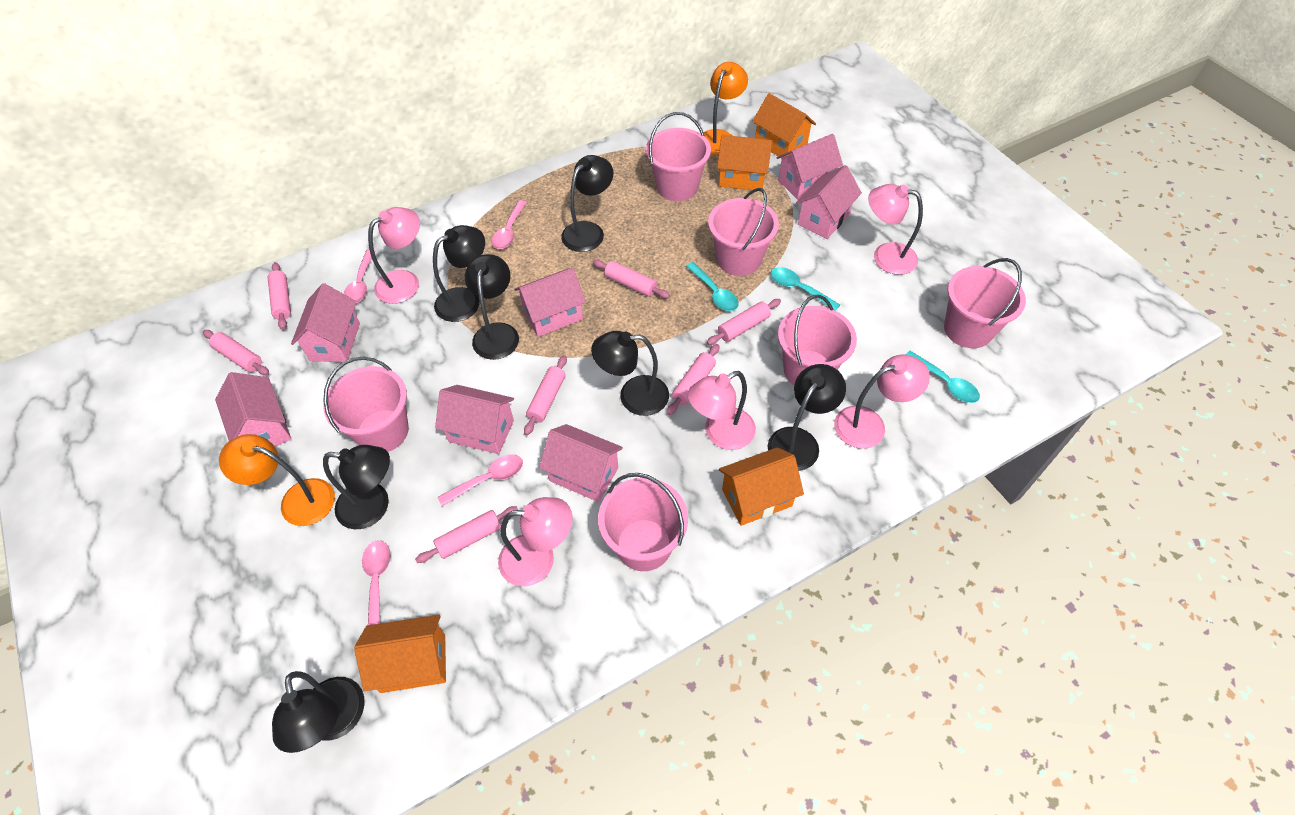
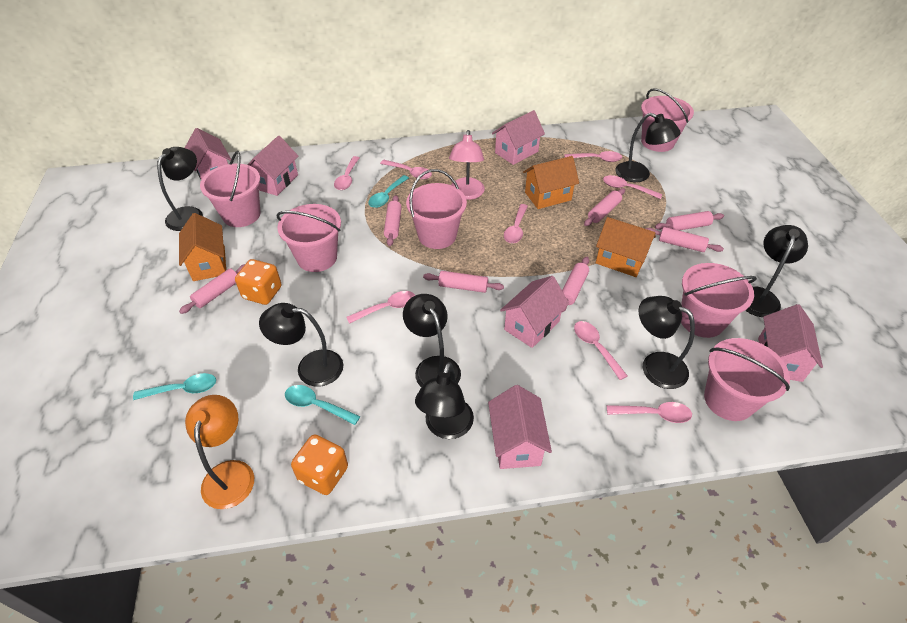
orange dice: none = 0 -> [235,259,281,305] [291,434,348,495] = 2
orange house: [354,615,446,693] [717,135,772,190] [719,447,804,526] [752,93,816,158] = 4 -> [179,213,226,281] [523,156,579,209] [596,217,656,277] = 3
orange lamp: [219,434,335,526] [704,62,748,155] = 2 -> [185,395,254,509] = 1
pink house: [215,372,292,446] [291,283,360,362] [435,385,514,454] [514,268,586,337] [539,424,623,502] [777,134,843,200] [796,165,862,239] = 7 -> [185,128,231,180] [248,136,298,196] [488,385,552,469] [492,110,545,165] [500,276,569,348] [758,304,823,382] = 6
pink lamp: [368,207,420,304] [498,497,573,586] [688,371,756,450] [834,355,930,449] [868,184,923,275] = 5 -> [449,130,485,200] = 1
pink spoon: [344,249,376,303] [362,540,391,625] [437,454,523,506] [492,200,527,249] = 4 -> [334,156,359,190] [346,291,415,324] [380,160,432,179] [504,204,528,243] [564,151,622,162] [574,321,628,380] [603,175,663,199] [607,402,692,423] = 8

